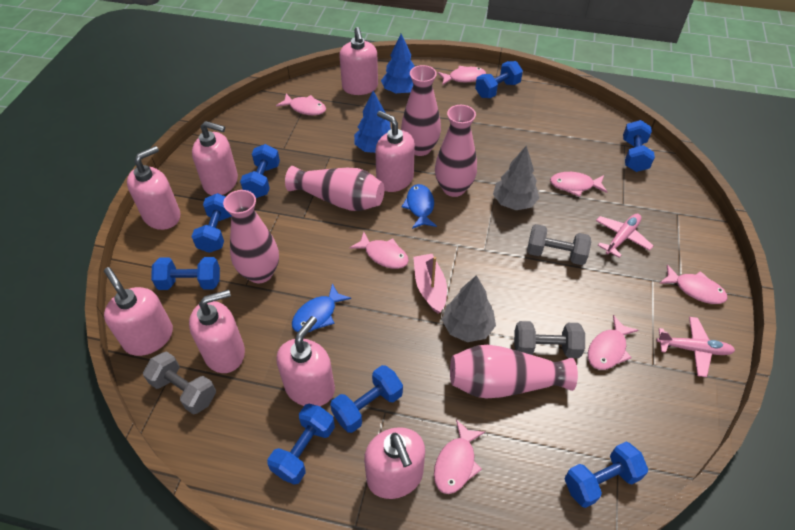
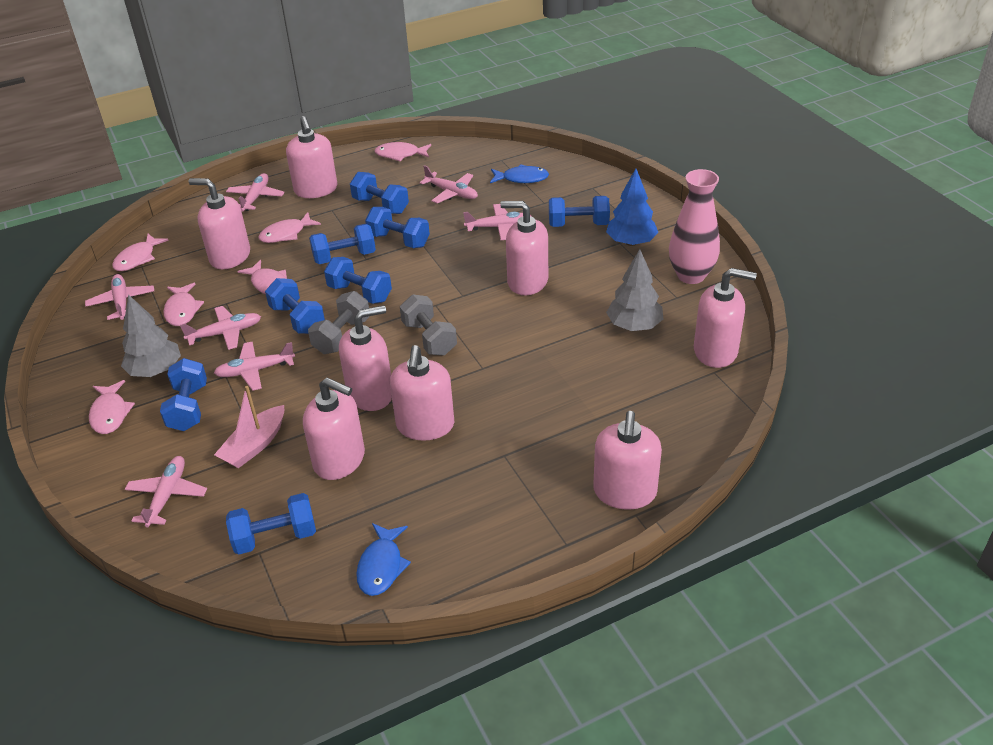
blue tree: [354,91,391,153] [381,34,415,94] = 2 -> [606,169,659,246] = 1
grey dumbbell: [143,351,216,415] [514,321,585,358] [527,224,591,265] = 3 -> [308,291,370,354] [400,294,457,356] = 2
pink fish: [276,94,326,115] [349,232,409,269] [434,420,485,494] [438,66,486,85] [550,172,607,197] [588,315,639,370] [659,264,727,304] = 7 -> [89,380,135,434] [112,234,169,271] [163,283,204,326] [237,260,287,294] [258,212,321,243] [374,142,431,161] = 6
pink plane: [596,214,653,258] [656,317,735,377] = 2 -> [85,274,154,320] [125,456,207,527] [180,306,261,350] [214,342,295,391] [226,173,285,212] [420,165,478,203] [463,204,532,240] = 7
pink vase: [223,190,279,283] [285,166,384,211] [401,65,441,156] [435,105,477,197] [450,345,578,398] = 5 -> [669,169,720,284] = 1

